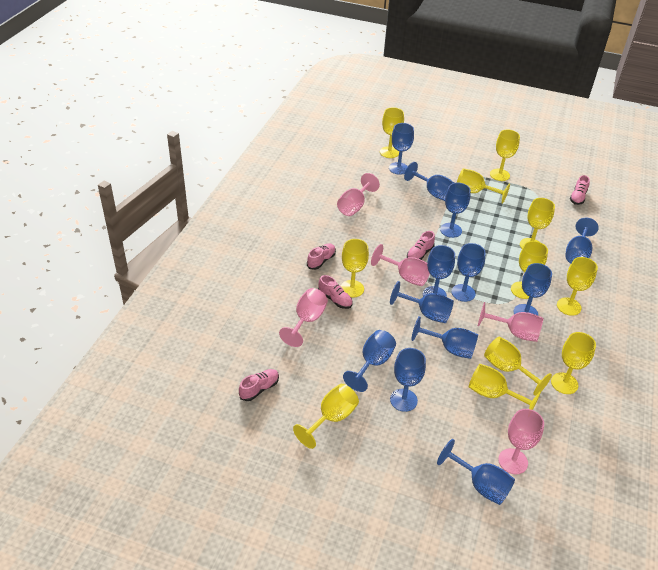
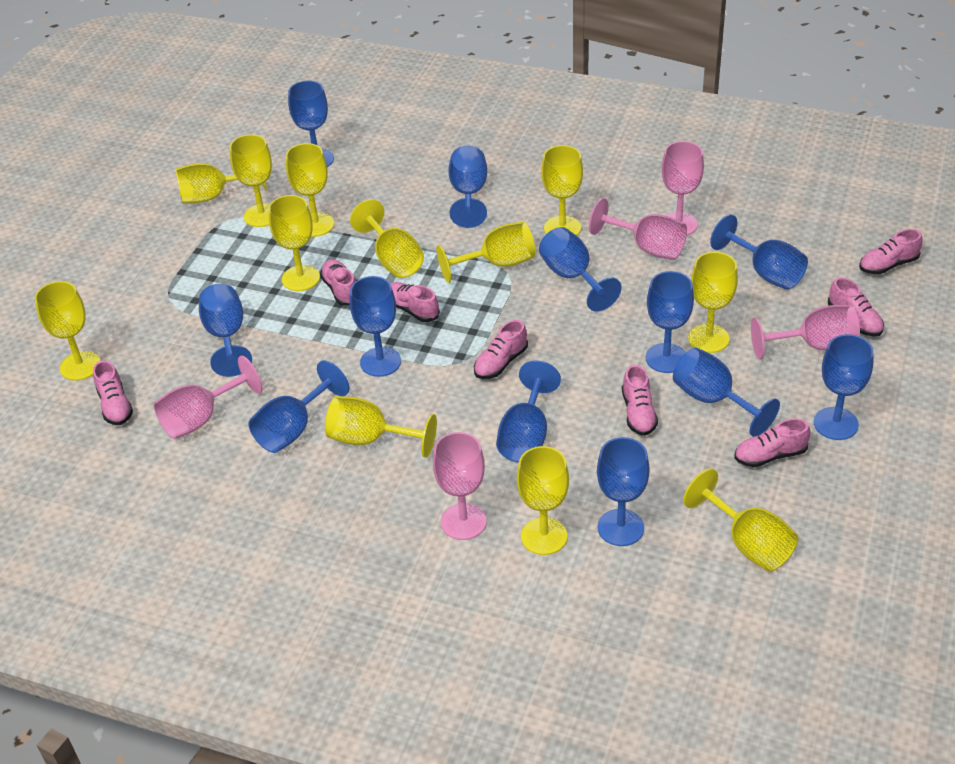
pink shoe: [239,369,279,401] [307,243,336,270] [318,275,352,309] [407,231,435,260] [570,175,590,205] = 5 -> [93,360,133,425] [320,259,356,306] [390,282,440,322] [474,320,528,379] [622,365,658,436] [734,418,811,467] [828,277,884,337] [859,229,922,274] = 8
yellow goblet: [293,384,359,449] [341,239,369,298] [380,107,404,158] [457,168,510,204] [469,364,541,410] [484,337,552,396] [490,130,520,181] [511,241,548,299] [520,198,555,248] [551,332,596,394] [557,257,598,316] = 11 -> [35,281,101,381] [176,163,267,203] [230,134,272,227] [269,195,320,291] [286,143,334,237] [325,396,437,458] [350,199,424,278] [437,221,535,283] [517,446,569,555] [541,145,583,236] [683,469,798,571] [688,252,738,353] = 12

